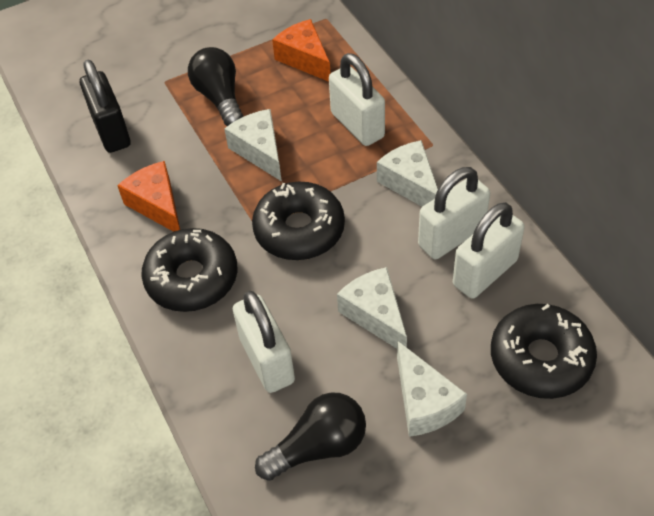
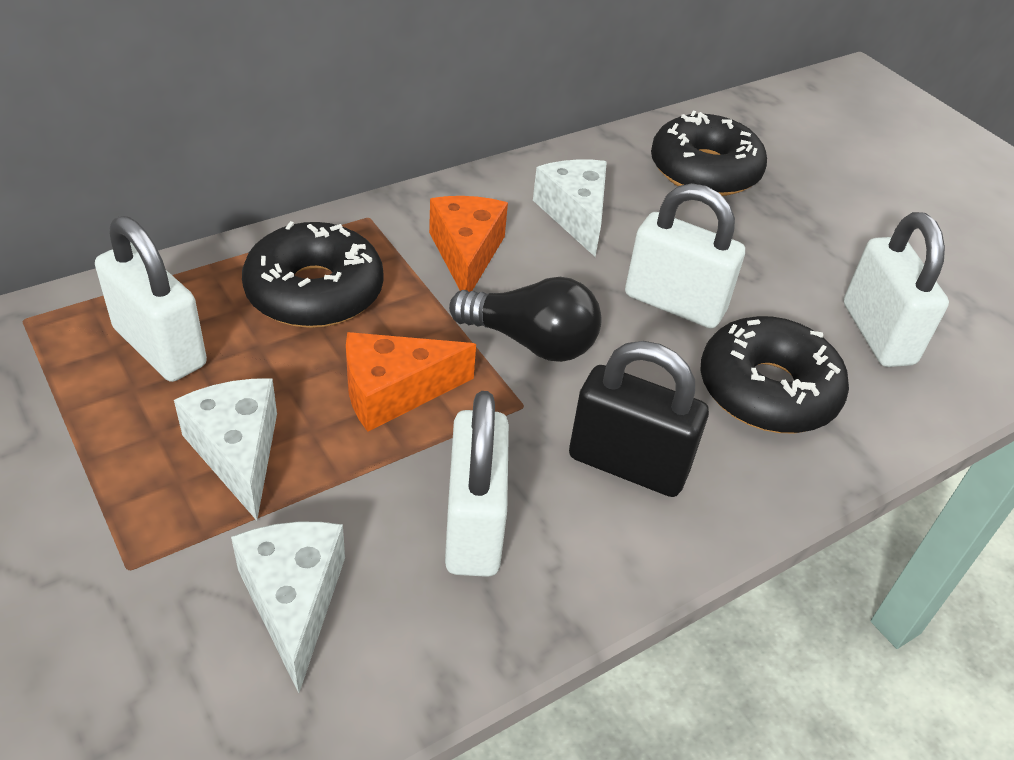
black light bulb: [188,47,243,126] [255,392,366,481] = 2 -> [449,277,602,362] = 1
white cheese: [224,109,282,182] [337,267,407,349] [377,140,438,207] [397,341,467,437] = 4 -> [174,378,277,521] [231,522,345,693] [533,159,607,257] = 3

